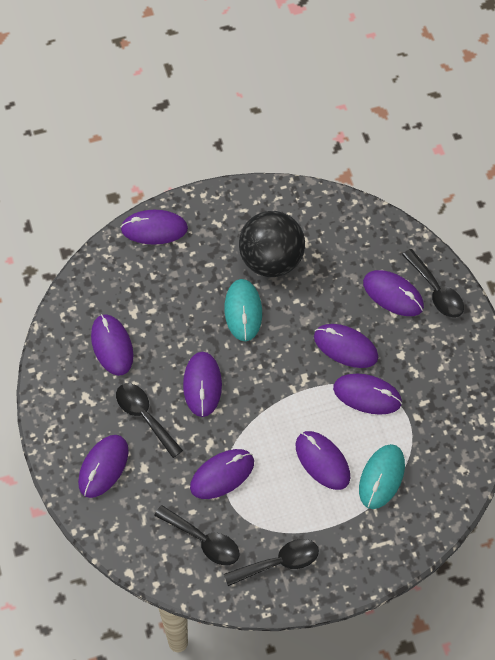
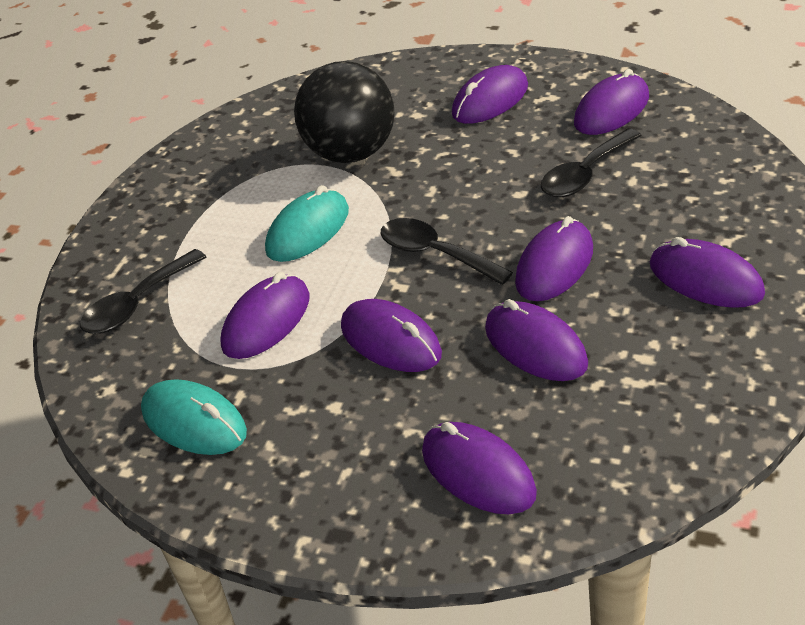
black spoon: [116,383,183,458] [154,505,239,565] [224,539,319,586] [402,249,464,318] = 4 -> [80,249,206,334] [381,218,513,285] [541,128,642,197] = 3
purple mouse: [78,435,129,498] [91,314,133,376] [121,210,188,245] [183,352,222,417] [190,449,254,499] [295,431,350,490] [314,324,378,368] [333,374,402,415] [363,270,424,316] = 9 -> [220,272,310,359] [341,299,442,372] [422,422,537,514] [452,65,528,124] [485,299,588,381] [515,216,593,301] [574,69,649,135] [650,237,765,308] = 8

